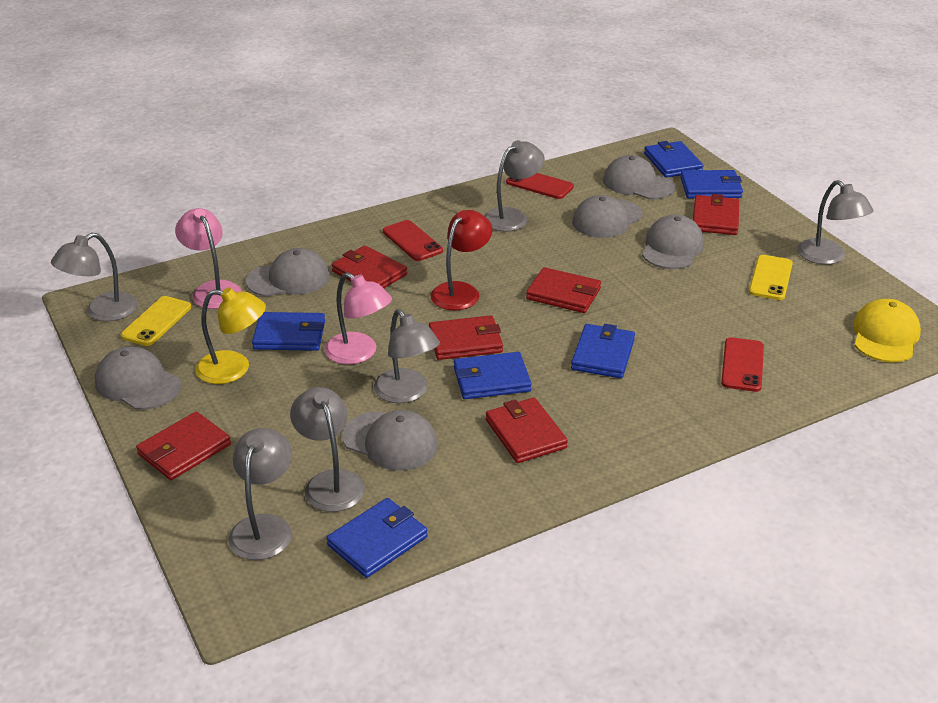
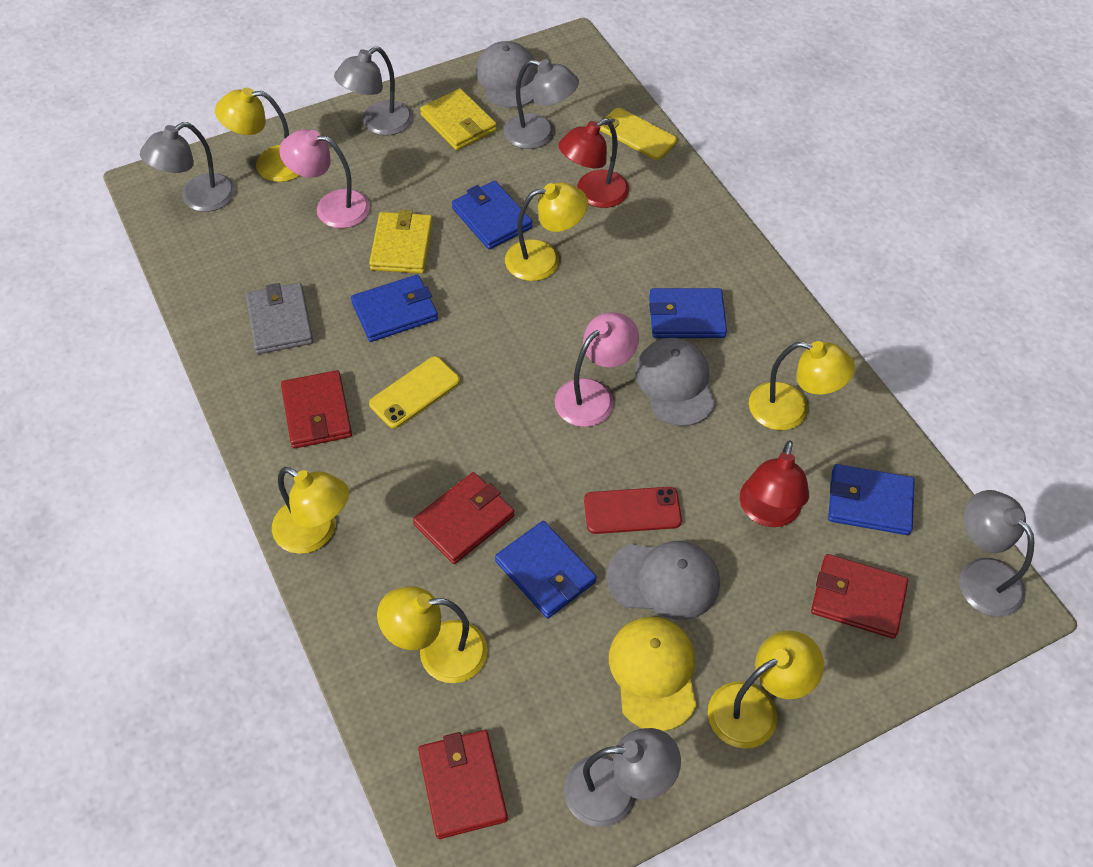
blue wallet: [252,312,325,351] [327,498,428,578] [454,352,532,399] [571,324,635,378] [644,141,704,178] [680,170,743,198] = 6 -> [351,275,438,342] [452,181,532,249] [495,521,597,619] [649,288,727,338] [828,464,915,535] = 5
grey cap: [95,346,181,410] [246,248,330,297] [342,410,438,471] [572,195,643,238] [603,155,675,199] [642,215,704,269] = 6 -> [476,41,537,108] [607,541,720,620] [635,338,715,426] = 3
grey lamp: [51,233,138,322] [228,428,292,560] [290,387,365,512] [374,309,440,403] [484,140,545,232] [797,180,874,265] = 6 -> [140,122,235,212] [334,46,413,136] [504,59,579,149] [564,728,681,827] [959,490,1034,617] = 5
grey wallet: none = 0 -> [246,283,313,354] = 1
red lamp: [431,210,492,310] = 1 -> [558,118,629,208] [740,440,809,527] = 2
red phone: [383,220,443,261] [506,173,574,199] [721,337,764,392] = 3 -> [584,487,682,534] = 1
red wallet: [136,412,231,480] [332,245,407,288] [429,315,503,360] [486,398,568,463] [526,267,601,313] [693,194,739,235] = 6 -> [281,370,352,448] [413,472,514,564] [418,730,508,839] [811,554,908,639] = 4
yellow lamp: [195,287,266,384] = 1 -> [215,88,300,182] [272,467,349,554] [377,586,488,683] [505,182,588,281] [708,630,824,749] [749,341,855,430] = 6
yellow wallet: none = 0 -> [369,210,433,273] [420,88,497,150] = 2

